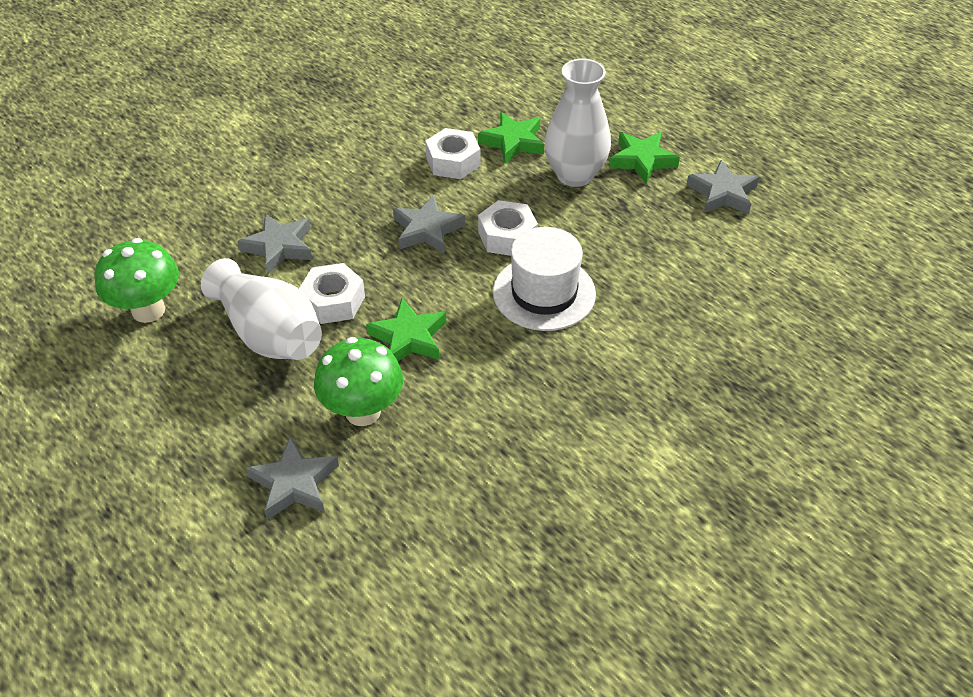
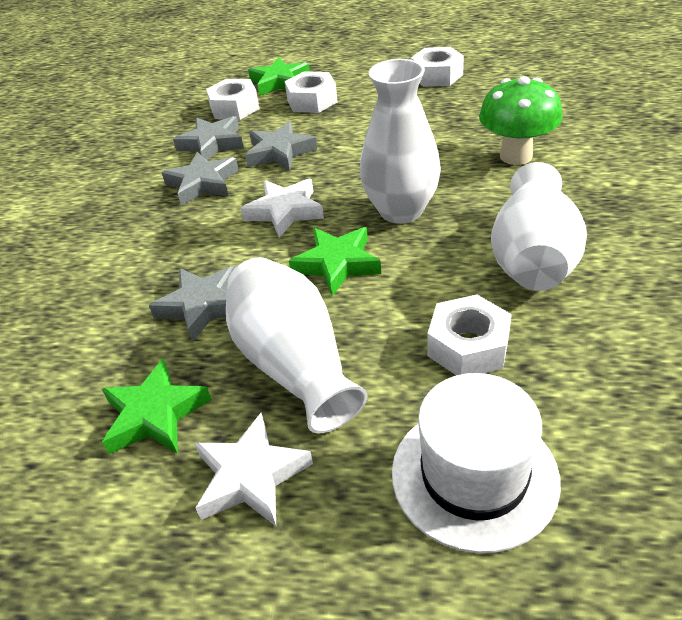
green mushroom: [94,238,179,323] [314,337,403,426] = 2 -> [479,76,563,165] = 1
white nut: [299,263,365,324] [426,128,481,179] [478,200,538,256] = 3 -> [206,79,260,120] [284,71,338,113] [411,47,464,87] [428,294,512,375] = 4
white star: none = 0 -> [195,412,313,526] [240,179,324,238] = 2
white vase: [201,258,322,360] [544,59,611,187] = 2 -> [226,257,367,433] [360,59,441,224] [491,162,587,291] = 3

